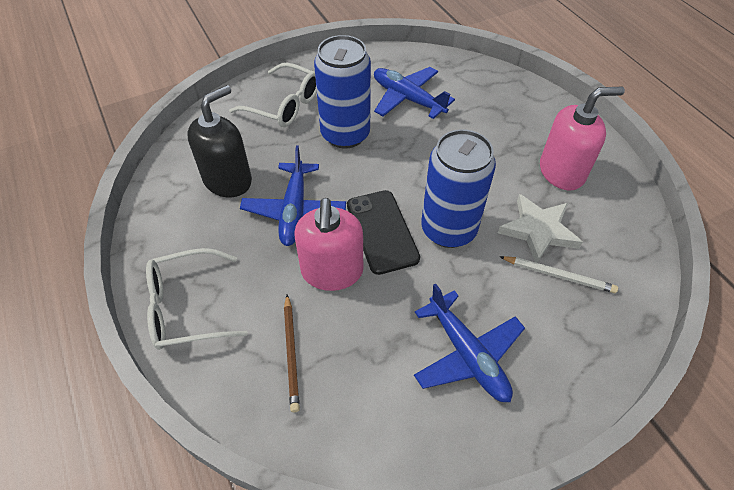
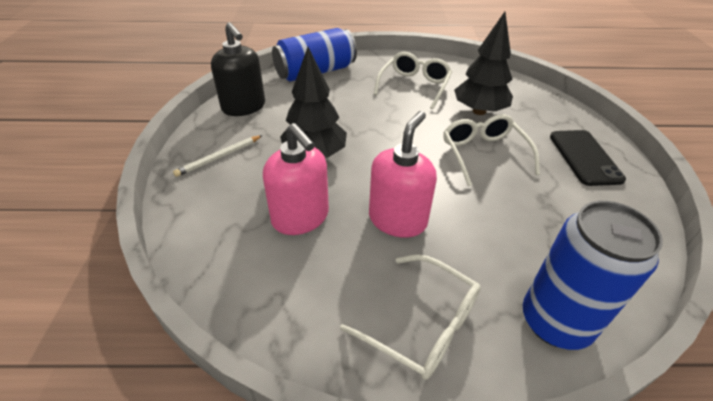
black tree: none = 0 -> [280,47,347,158] [454,12,513,115] = 2
blue plane: [240,146,346,246] [374,67,455,119] [414,283,525,402] = 3 -> none = 0
brown pencil: [284,294,300,412] = 1 -> none = 0
white glasses: [146,248,248,350] [229,63,317,127] = 2 -> [340,254,481,380] [374,52,452,109] [443,114,540,186] = 3
white star: [498,194,583,263] = 1 -> none = 0

